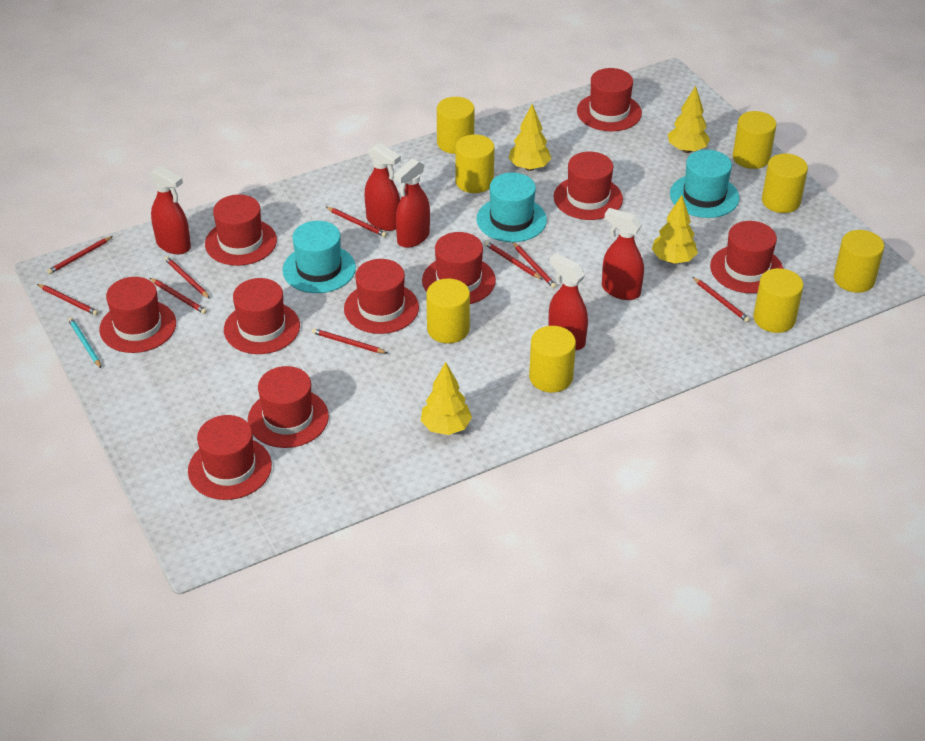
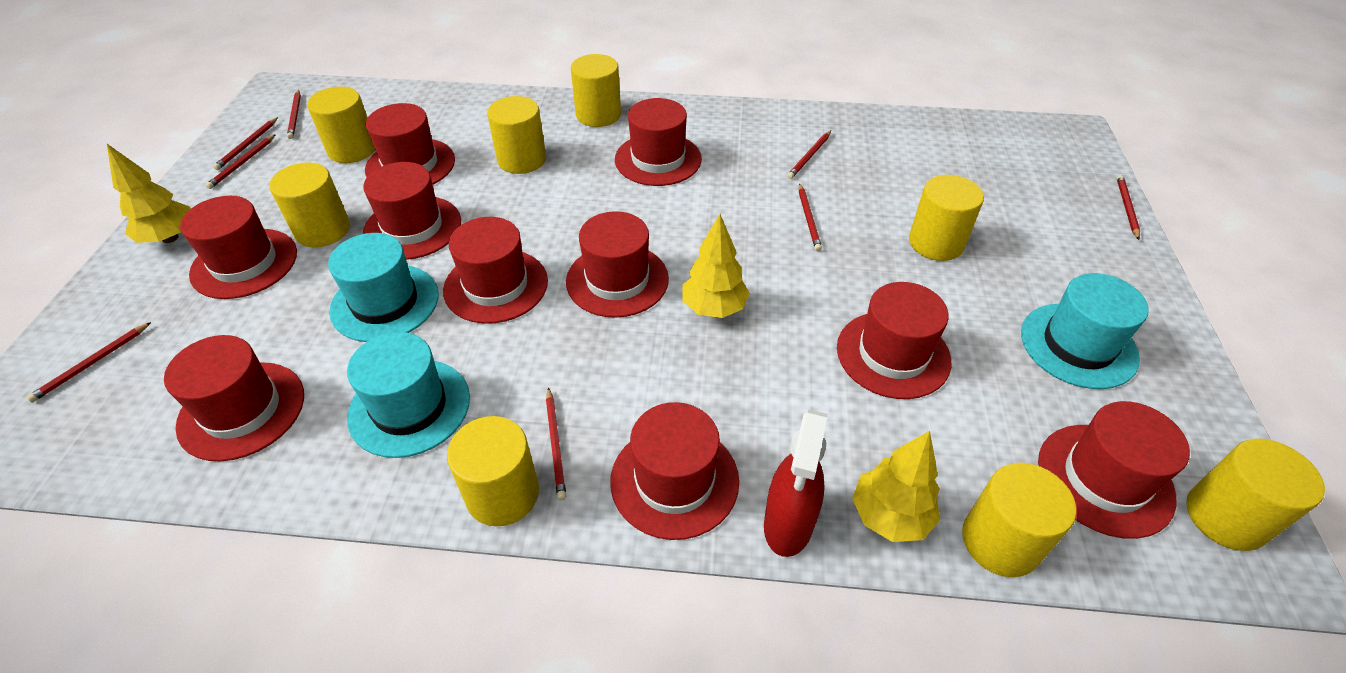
red pencil: [37,284,99,315] [47,236,113,274] [150,278,207,314] [165,256,210,299] [312,328,387,353] [326,207,387,237] [485,241,543,280] [512,242,557,288] [693,277,750,322] = 9 -> [26,322,151,403] [205,134,276,189] [213,117,278,170] [287,89,301,139] [546,387,566,500] [787,130,831,179] [799,183,822,251] [1117,175,1140,240] = 8
red spray bottle: [149,165,191,254] [365,142,401,231] [394,159,430,248] [549,253,588,351] [602,208,644,300] = 5 -> [764,409,827,557] = 1
turquoise pencil: [68,317,101,368] = 1 -> none = 0
yellow tree: [421,362,472,435] [509,104,551,171] [652,195,698,264] [668,86,710,153] = 4 -> [107,144,191,243] [683,214,750,318] [852,431,940,542] = 3

